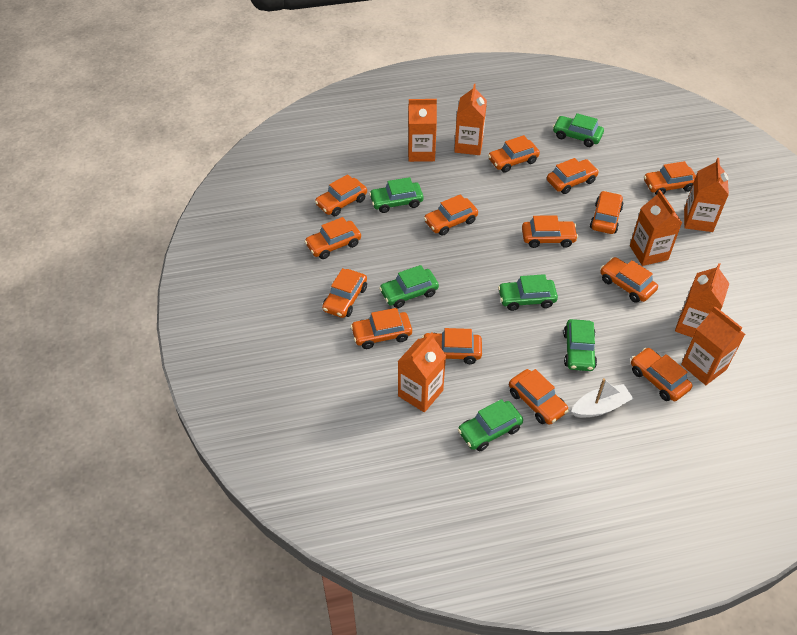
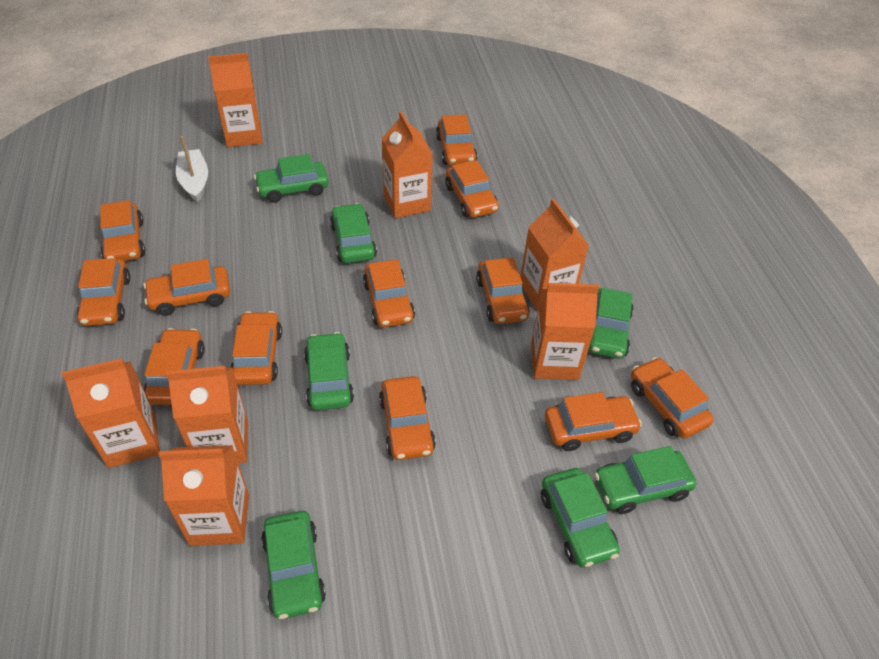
green car: [369,177,424,213] [379,265,439,308] [458,399,523,451] [498,274,558,311] [553,113,604,147] [563,319,597,371] = 6 -> [254,154,329,203] [261,511,326,619] [304,332,354,410] [330,203,377,263] [541,468,620,568] [589,288,634,359] [594,446,696,514] = 7
orange car: [304,217,361,259] [315,174,367,216] [322,268,367,318] [350,308,412,349] [422,328,482,364] [424,194,478,236] [488,135,540,173] [509,369,569,425] [522,215,578,248] [547,158,599,194] [590,191,624,234] [600,257,658,303] [631,348,693,401] [644,161,696,195] = 14 -> [77,258,131,326] [100,200,145,261] [143,259,230,316] [144,328,205,405] [230,311,282,385] [363,259,415,327] [379,376,436,460] [436,114,477,166] [445,160,499,218] [476,257,530,324] [545,392,642,451] [631,357,714,438] = 12

